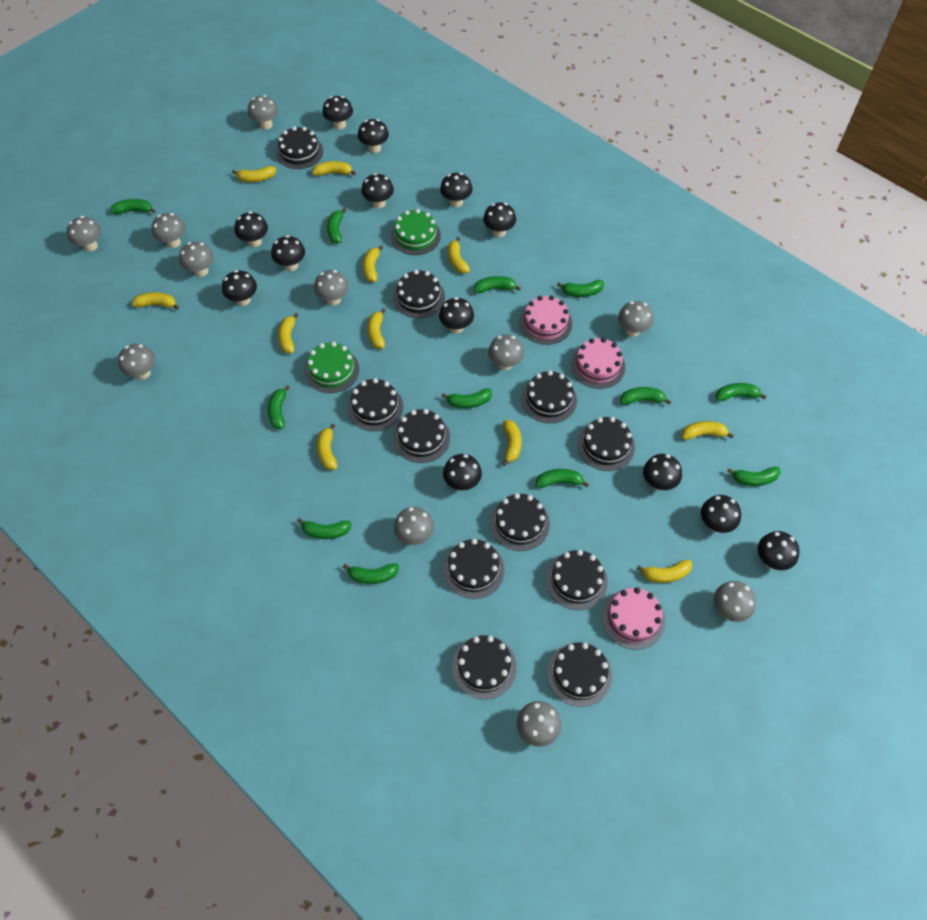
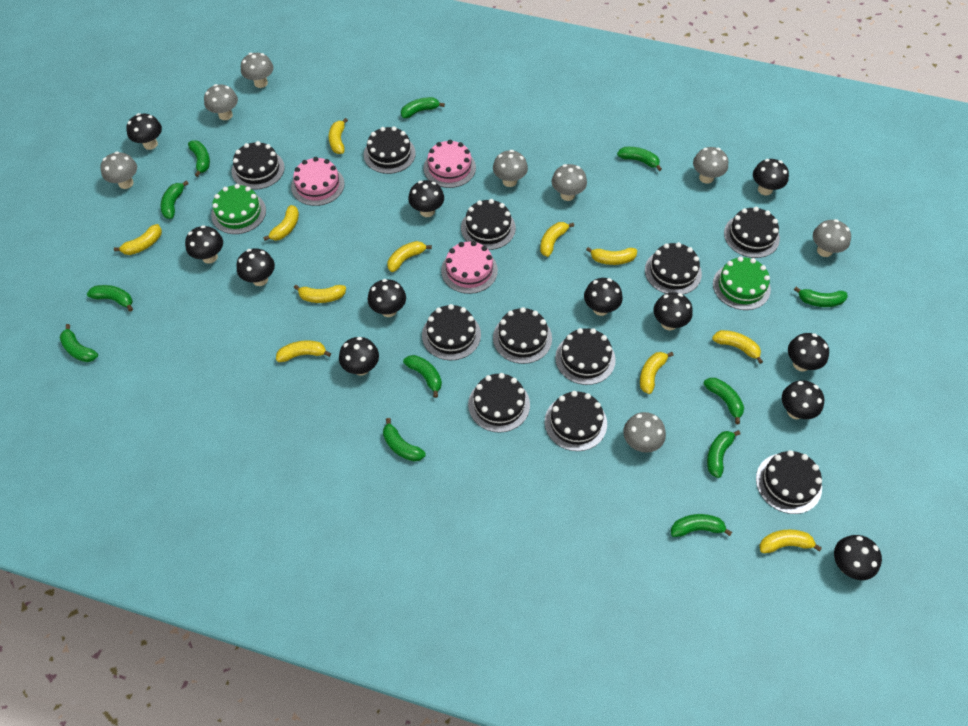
black mushroom: [222,270,257,306] [234,211,268,247] [271,235,305,271] [322,96,353,130] [358,119,389,153] [361,173,394,208] [439,297,474,333] [440,173,472,207] [443,454,482,491] [483,202,516,237] [643,454,682,491] [701,495,741,533] [758,531,800,570] = 13 -> [126,113,162,150] [185,225,223,264] [237,248,275,286] [339,337,379,376] [368,279,406,317] [408,180,444,217] [584,278,623,316] [653,292,693,330] [753,159,789,196] [782,380,824,419] [788,333,829,371] [834,535,882,580] = 12
grey mushroom: [66,216,101,252] [118,344,155,380] [152,213,186,248] [179,242,214,277] [248,95,278,129] [314,270,349,305] [394,507,434,545] [488,335,524,370] [517,701,561,747] [618,301,654,337] [713,581,756,622] = 11 -> [100,152,137,189] [204,84,238,120] [241,53,273,88] [493,150,528,187] [552,164,587,201] [623,412,666,453] [693,147,728,184] [813,219,851,257] = 8

